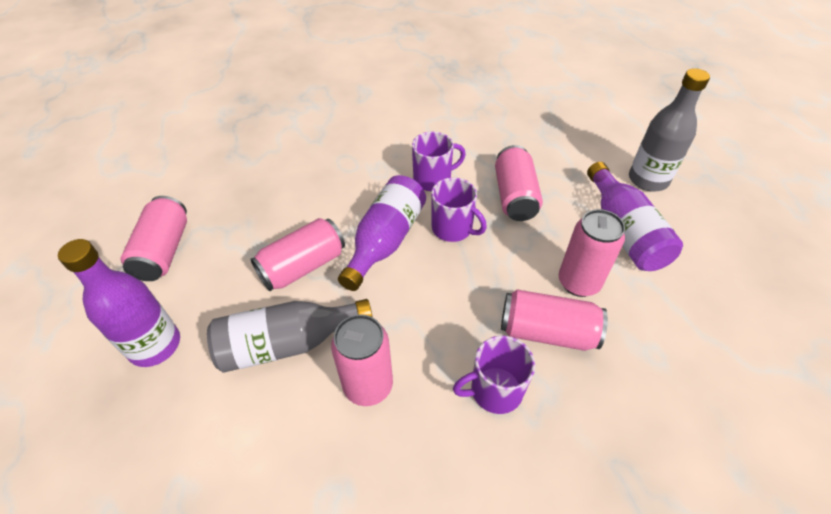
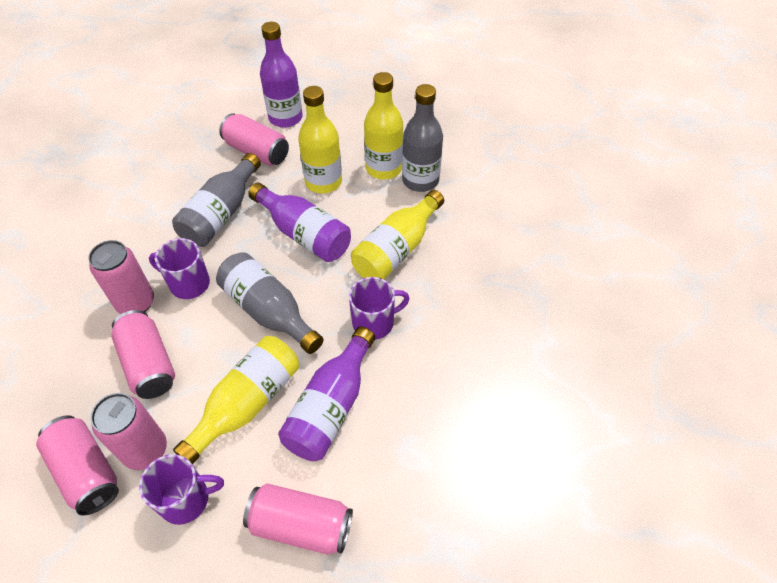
grey bottle: [207,299,373,372] [629,68,710,192] = 2 -> [172,153,261,247] [216,252,324,354] [402,84,443,192] = 3
yellow bottle: none = 0 -> [173,336,299,464] [298,86,342,193] [351,190,444,279] [364,72,403,180] = 4

